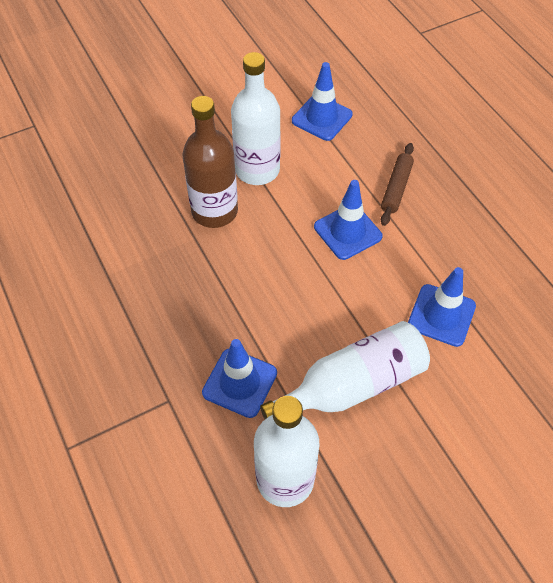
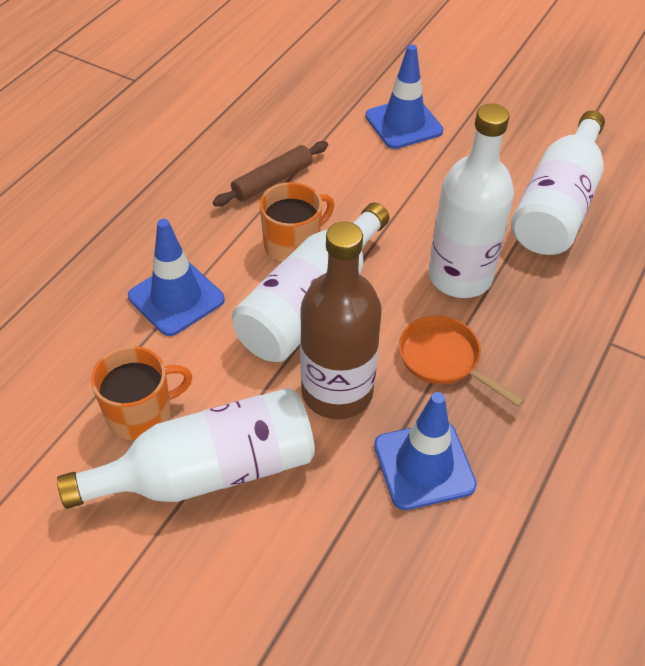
blue traffic cone: [202,339,277,418] [292,62,353,141] [314,180,383,260] [408,267,476,347] = 4 -> [128,219,225,336] [365,45,443,149] [374,392,477,510] = 3
orange mug: none = 0 -> [91,346,192,441] [260,182,334,263] = 2
orange pan: none = 0 -> [399,316,524,407] = 1
white bottle: [231,52,281,185] [254,396,320,507] [260,321,430,419] = 3 -> [57,388,315,509] [232,202,390,362] [429,104,514,298] [511,111,605,255] = 4

